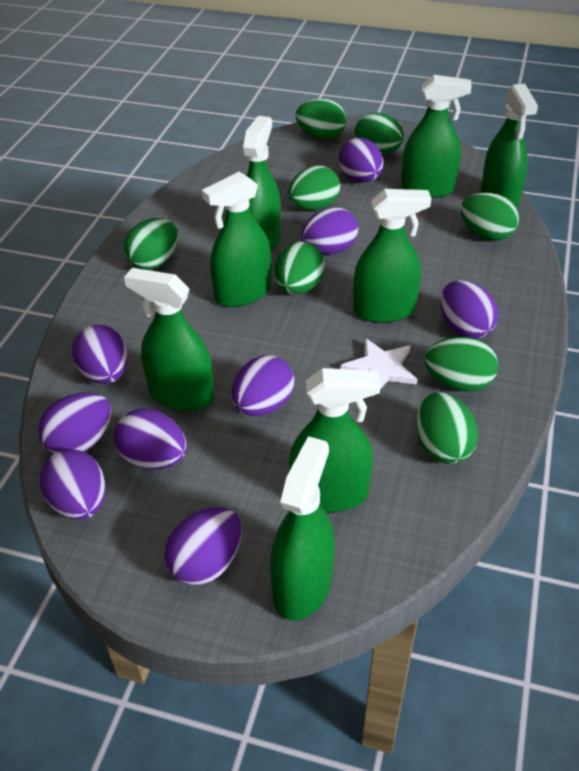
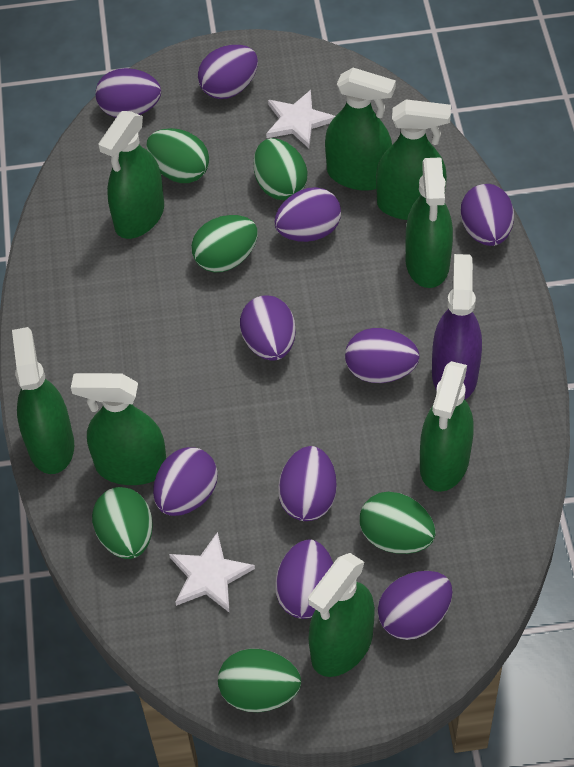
green egg: [124,218,178,270] [275,242,325,294] [288,166,340,210] [296,98,346,139] [355,113,404,154] [416,392,478,464] [425,337,498,392] [461,192,519,241] = 8 -> [92,487,153,559] [146,128,209,183] [191,215,258,272] [218,649,301,712] [253,138,307,200] [360,492,436,554] = 6
purple egg: [38,392,112,454] [40,449,106,520] [72,325,128,384] [114,409,187,470] [165,507,242,585] [232,355,294,416] [301,207,358,255] [339,138,383,182] [440,280,499,339] = 9 -> [95,68,161,118] [153,447,218,516] [198,45,258,99] [240,295,296,361] [274,187,341,242] [275,540,333,619] [278,446,337,521] [345,328,420,383] [377,571,453,640] [461,184,514,246] = 10
purple spray bottle: none = 0 -> [432,254,482,400] = 1
white star: [340,338,417,397] = 1 -> [169,532,255,613] [266,90,335,148] = 2

